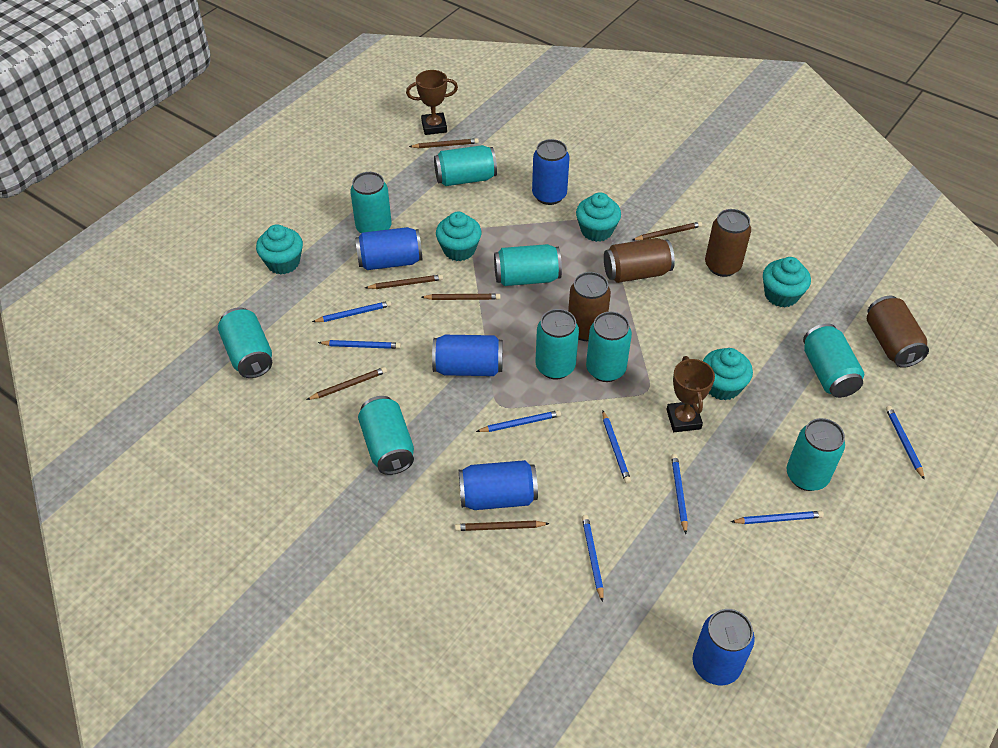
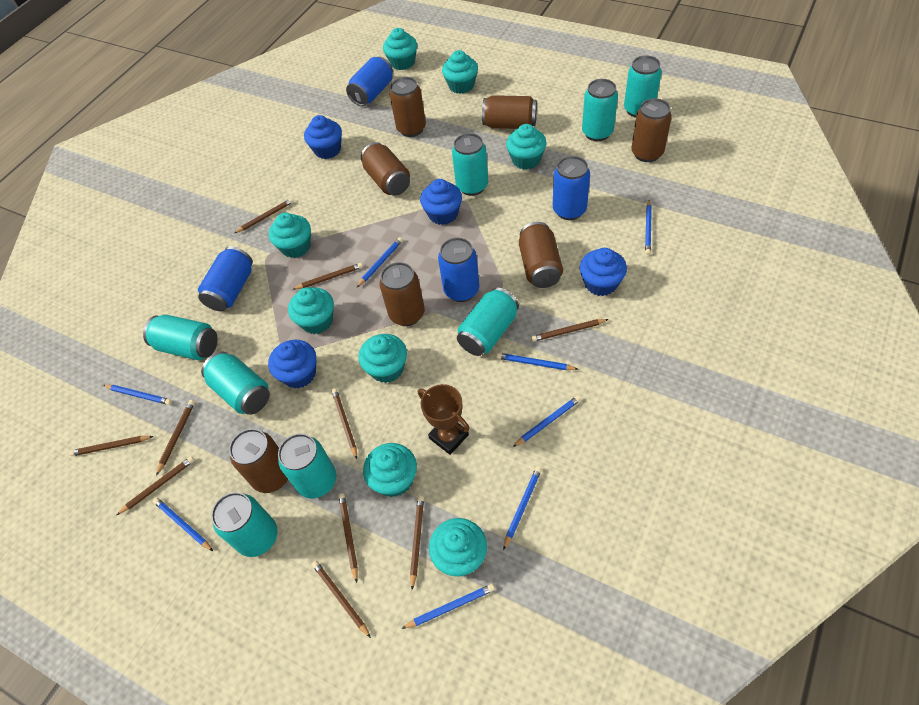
blue can: [355,227,422,270] [432,335,503,376] [459,460,538,510] [532,139,570,205] [693,609,755,685] = 5 -> [198,247,253,311] [346,57,393,106] [438,237,479,302] [553,156,590,220] = 4
blue cupcake: none = 0 -> [268,340,316,388] [304,115,342,159] [420,179,462,225] [580,248,627,296] = 4
brown can: [568,272,611,341] [604,238,675,283] [705,209,751,277] [867,296,929,368] = 4 -> [229,429,288,493] [361,142,410,196] [380,262,425,326] [389,77,426,137] [482,95,537,129] [519,222,563,288] [631,98,672,162] = 7
brown pencil: [306,367,387,400] [365,274,443,289] [409,138,479,148] [421,294,501,300] [455,521,550,531] [632,221,702,240] = 6 -> [69,436,154,456] [117,456,195,515] [156,400,195,476] [234,198,294,233] [292,263,363,290] [312,561,371,638] [332,388,357,459] [338,493,358,583] [410,496,424,590] [531,319,609,342] = 10
brown trophy: [406,70,458,135] [666,356,715,432] = 2 -> [418,384,470,455] = 1
turquoise can: [218,307,272,378] [350,172,392,233] [358,396,414,475] [434,145,497,186] [494,244,562,286] [535,309,579,379] [586,312,632,382] [787,418,845,491] [803,323,864,398] = 9 -> [143,315,218,360] [201,352,270,415] [211,492,278,557] [278,433,336,499] [452,133,488,196] [457,287,519,356] [582,79,618,141] [624,55,662,118] = 8
turquoise cupcake: [256,224,303,275] [436,212,481,261] [576,192,621,242] [703,348,753,401] [763,257,811,307] = 5 -> [269,213,311,258] [288,287,334,334] [358,334,407,383] [363,443,417,497] [383,28,417,70] [429,518,487,576] [442,50,478,94] [506,124,546,170] = 8

